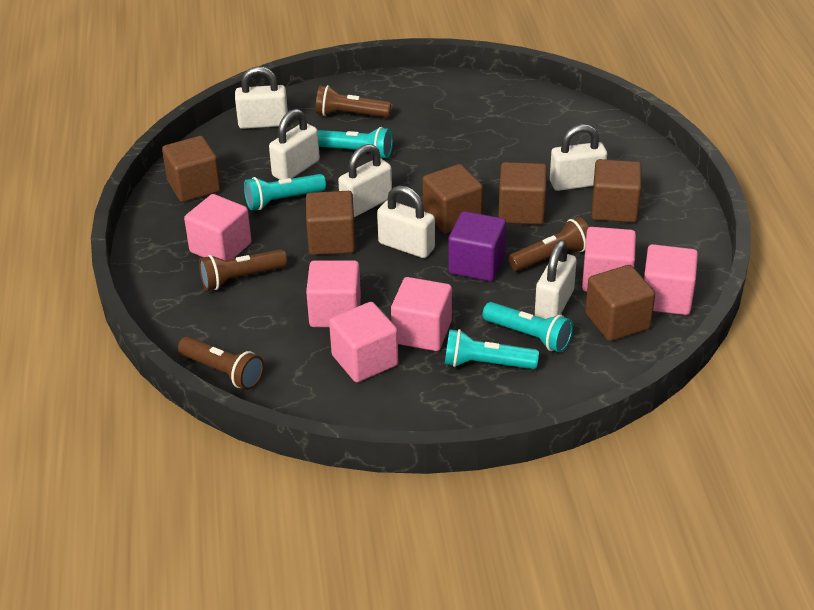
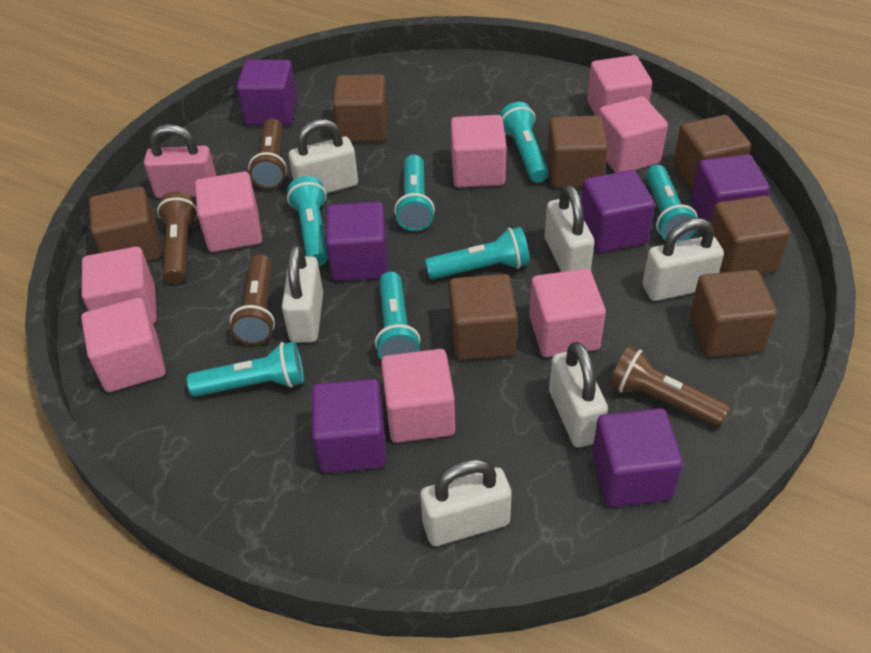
brown cube: [162,136,221,202] [306,191,356,255] [422,164,483,233] [498,162,547,225] [585,265,655,341] [592,159,642,223] = 6 -> [89,187,161,262] [333,74,388,142] [449,274,517,360] [547,115,608,188] [673,115,751,191] [690,270,777,357] [710,195,790,274] = 7
pink cube: [184,194,252,260] [306,260,361,327] [329,302,398,382] [391,277,452,351] [582,227,636,292] [644,244,698,315] = 6 -> [81,298,166,392] [82,247,157,324] [195,172,262,252] [381,349,455,443] [451,115,507,188] [529,269,606,357] [587,55,652,115] [598,96,668,173] = 8
pink padlock: none = 0 -> [144,124,217,198] = 1
purple cube: [448,211,506,281] = 1 -> [236,60,298,126] [312,379,387,473] [326,202,388,281] [581,170,655,253] [592,408,683,507] [691,154,770,222] = 6
turquoise flashlight: [244,174,326,210] [318,127,393,158] [445,329,539,369] [483,302,573,352] = 4 -> [187,341,304,397] [287,176,328,266] [375,272,420,360] [394,155,435,231] [425,227,530,280] [499,102,549,183] [646,165,698,242] = 7

